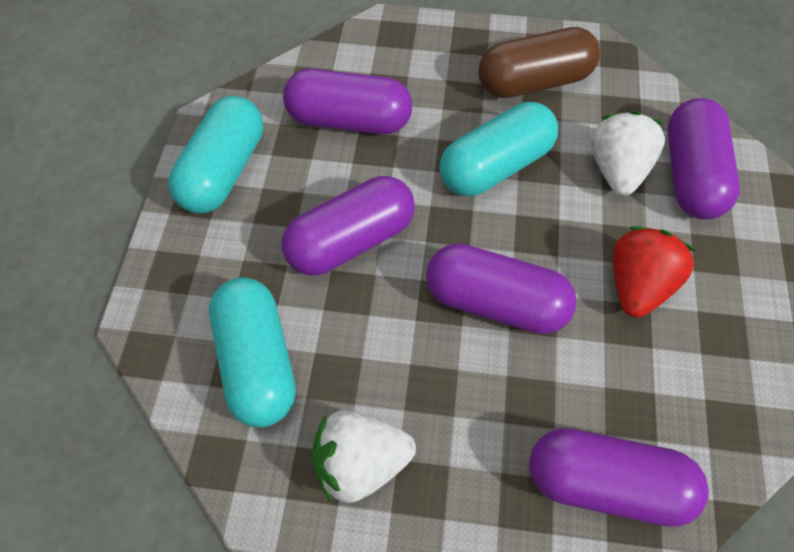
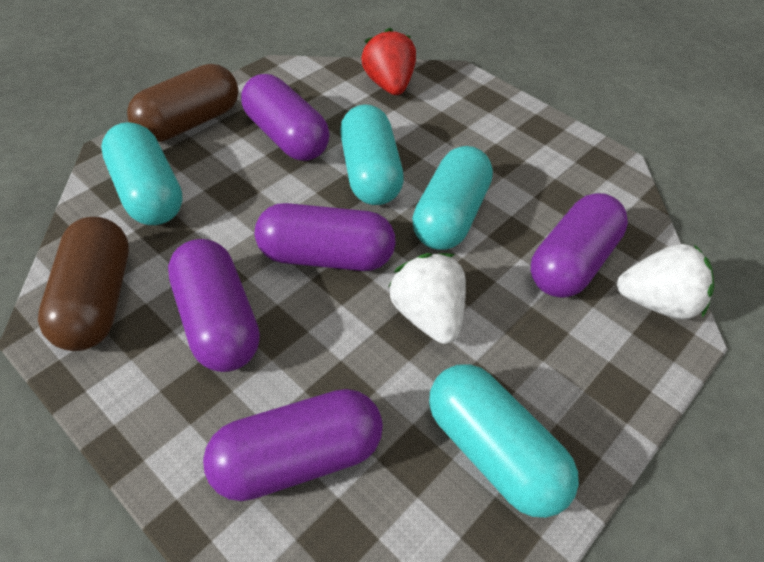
brown capsule: [478,27,600,98] = 1 -> [38,217,129,351] [127,64,238,142] = 2
turquoise capsule: [168,96,263,214] [209,278,296,427] [439,102,558,196] = 3 -> [101,122,183,225] [340,104,404,205] [412,146,493,250] [429,364,579,518] = 4

